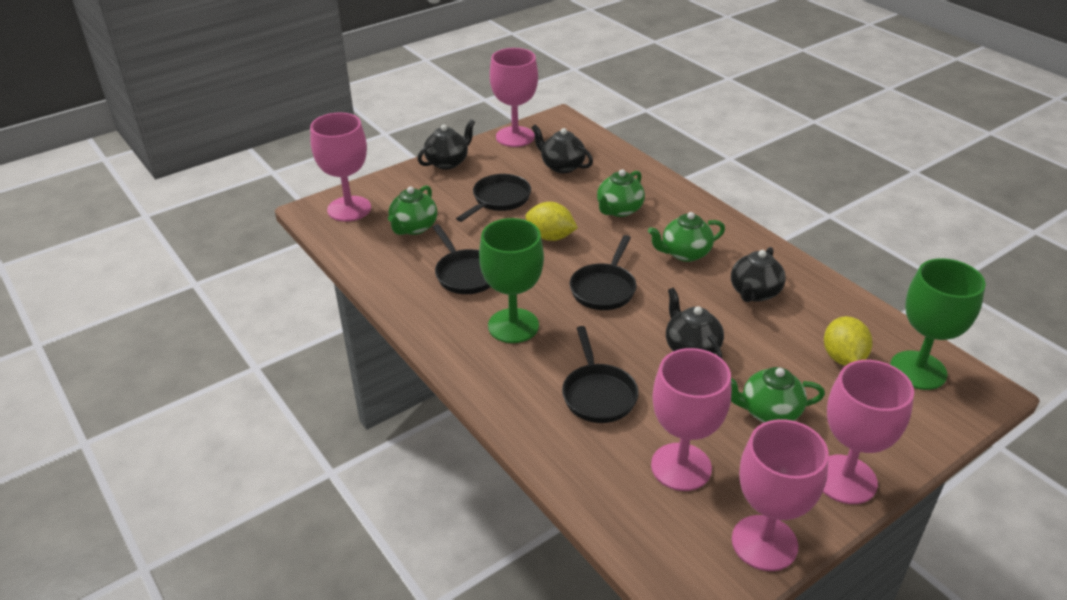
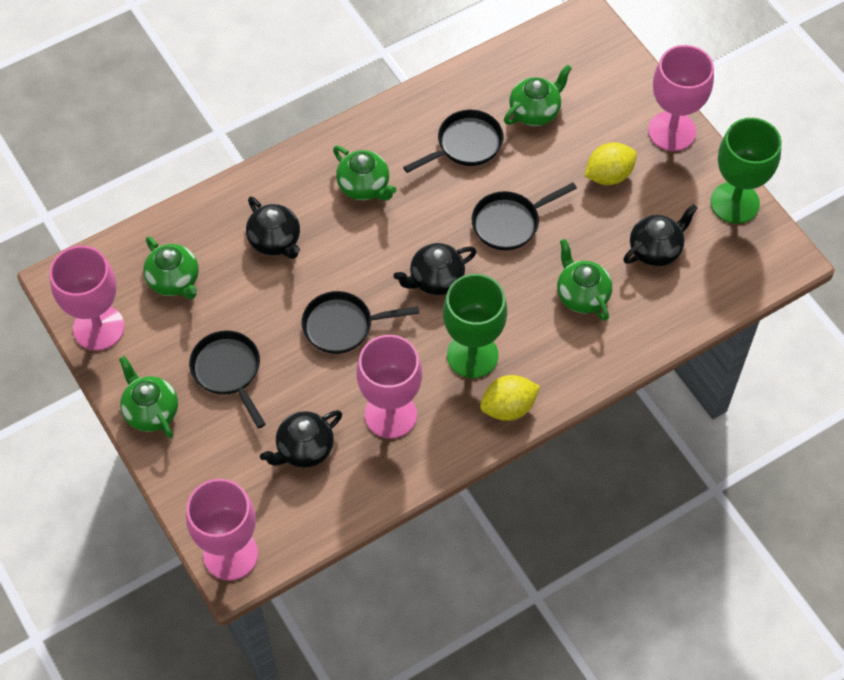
green teapot: [388,185,437,235] [597,169,645,217] [648,212,725,262] [731,367,825,423] = 4 -> [119,356,178,438] [143,236,199,299] [333,146,396,200] [504,64,572,126] [557,239,612,321] = 5
pink goblet: [310,112,371,222] [490,48,538,147] [651,348,731,491] [732,419,829,571] [823,360,914,504] = 5 -> [49,246,125,351] [186,479,258,581] [357,335,422,439] [648,45,714,151] = 4

